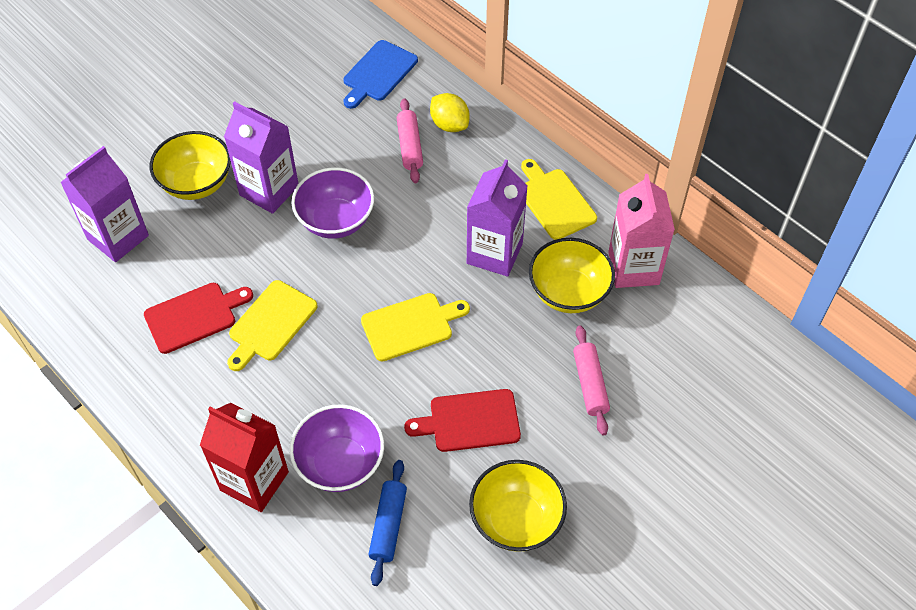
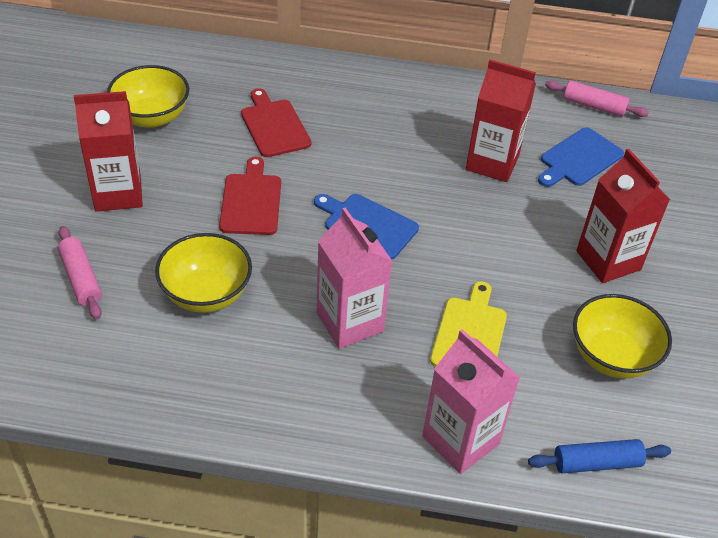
blue cutting board: [343,40,418,109] = 1 -> [314,194,419,259] [538,127,624,187] = 2
pink carton: [608,174,675,288] = 1 -> [316,208,392,349] [422,329,520,474] = 2
purple bowl: [290,404,384,492] [291,167,374,239] = 2 -> none = 0
purple carton: [60,146,149,262] [224,101,299,214] [467,159,528,277] = 3 -> none = 0
red carton: [200,403,289,512] = 1 -> [74,91,143,212] [466,60,536,182] [576,149,670,283] = 3
yellow cutting board: [227,280,318,371] [361,293,470,361] [521,159,597,240] = 3 -> [430,281,507,367] = 1
yellow lemon: [430,93,470,132] = 1 -> none = 0

